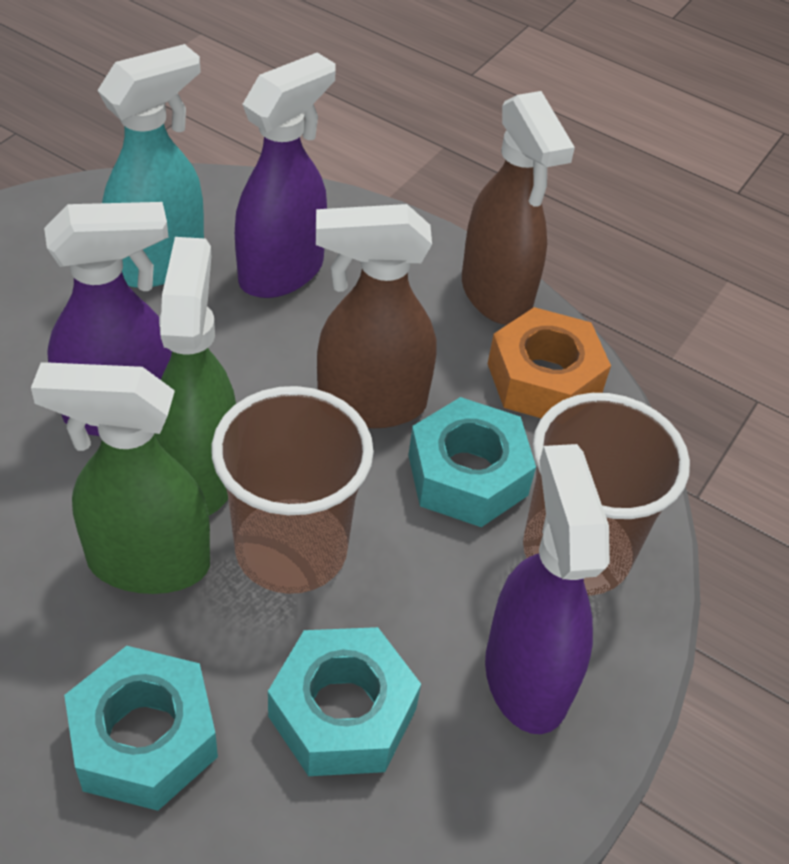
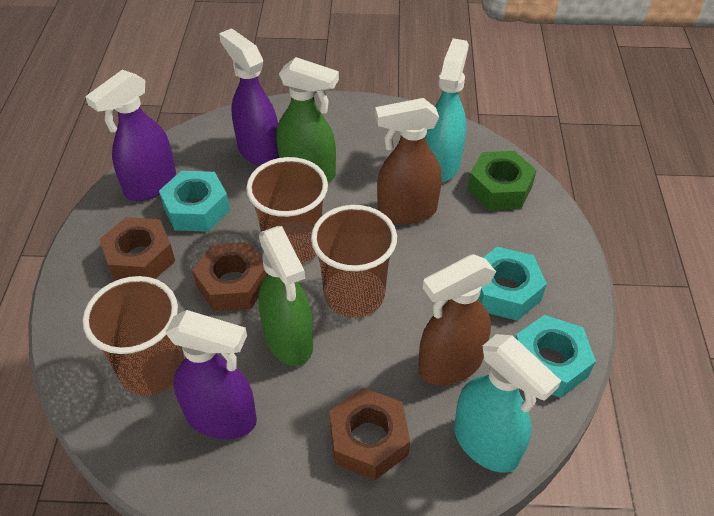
brown cup: [211,386,374,594] [523,393,690,596] = 2 -> [83,276,185,396] [246,157,328,264] [311,205,397,318] = 3
brown nut: none = 0 -> [99,217,175,281] [192,242,267,311] [329,388,410,480] = 3
green nut: none = 0 -> [468,151,536,210] = 1
orange nut: [488,307,611,418] = 1 -> none = 0
turquoise spray bottle: [97,44,204,288] = 1 -> [425,38,469,182] [454,334,561,473] = 2

